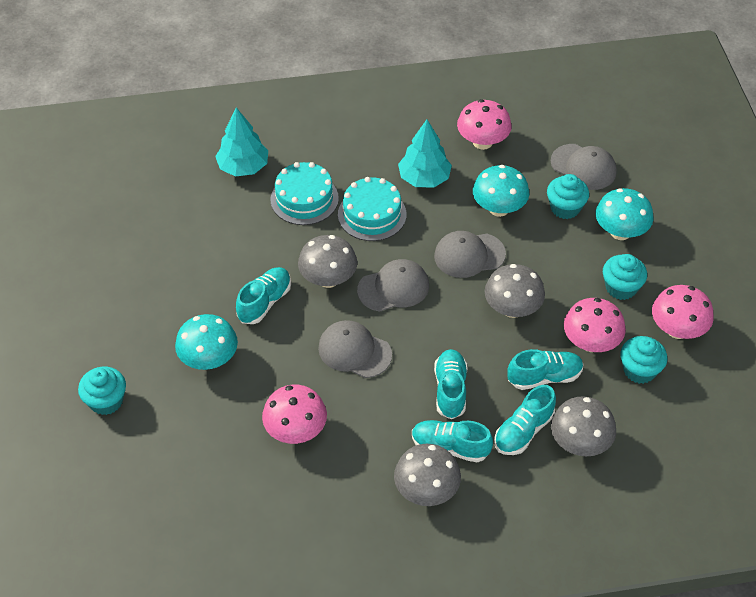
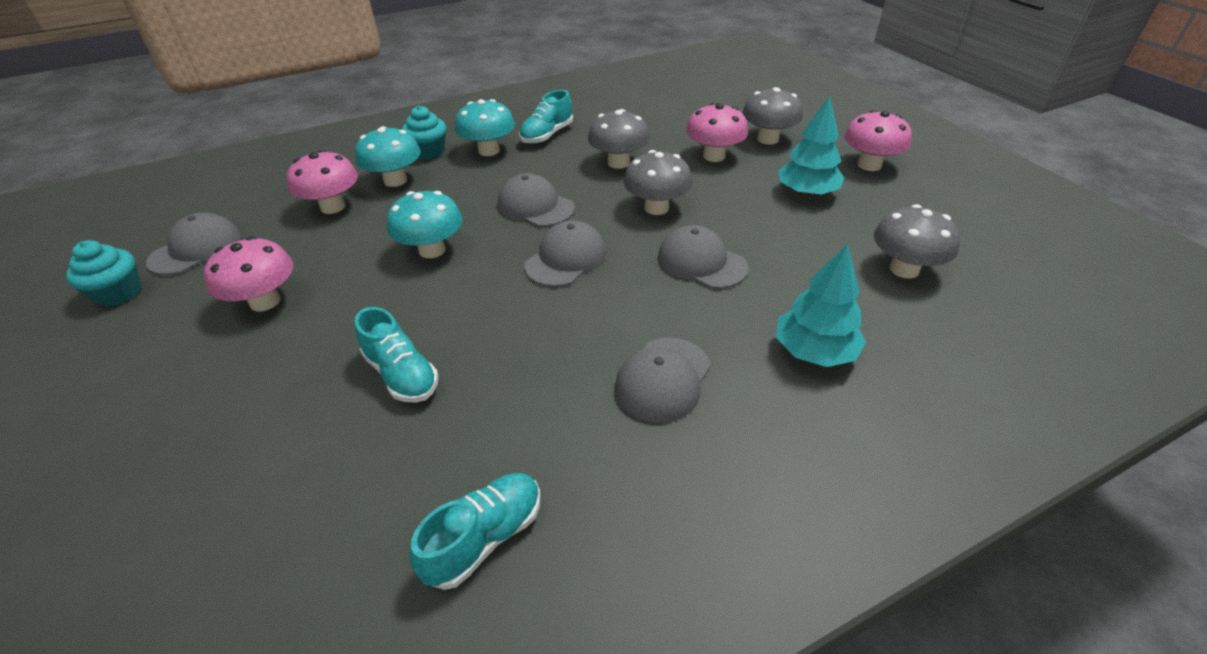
grey cap: [318,320,392,378] [357,259,429,312] [434,231,506,278] [551,144,617,190] = 4 -> [146,213,241,275] [498,173,575,227] [524,220,606,287] [615,338,711,423] [658,225,749,289] = 5
turquoise cake: [270,162,339,225] [338,177,406,241] = 2 -> none = 0
turquoise cupcake: [78,367,126,415] [547,174,589,219] [603,254,647,300] [620,336,667,384] = 4 -> [66,240,142,306] [402,106,447,160] = 2
turquoise shoe: [236,267,291,324] [412,420,493,463] [434,349,467,419] [494,385,556,455] [507,349,584,390] = 5 -> [354,307,439,403] [410,473,541,590] [519,90,573,144] = 3

